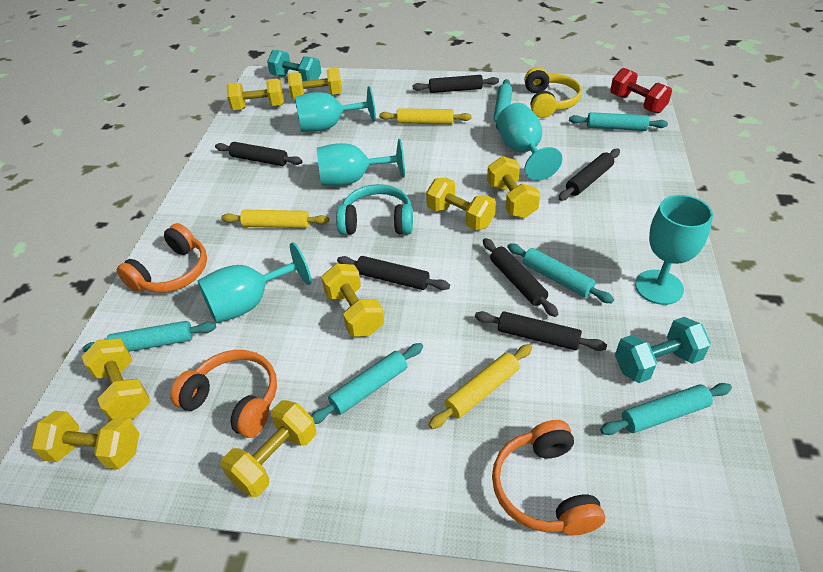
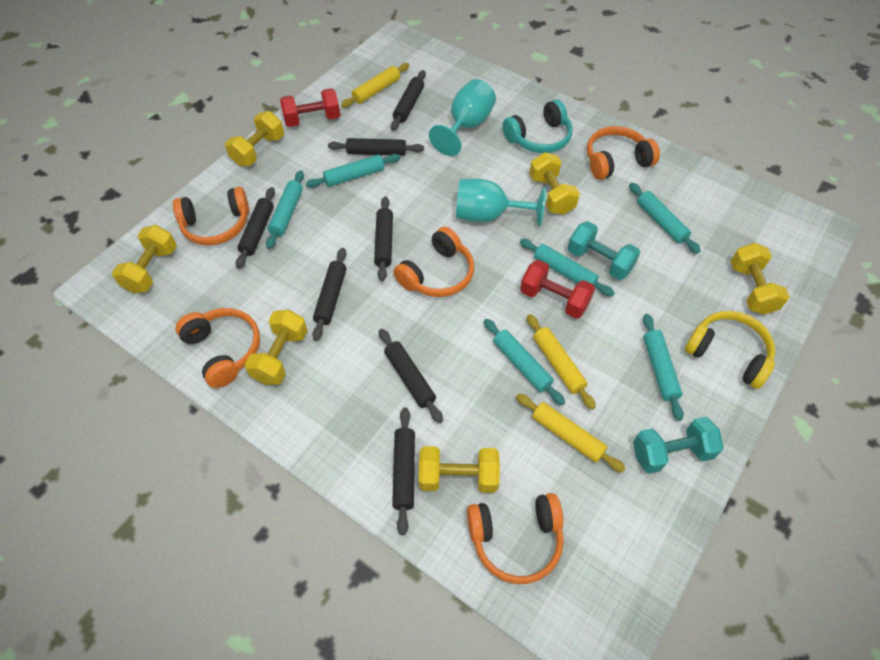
black rolling pin: [215,142,303,166] [337,256,450,290] [413,75,499,93] [475,311,607,351] [483,238,558,317] [559,149,620,201] = 6 -> [236,187,275,269] [312,248,346,341] [328,138,424,156] [374,196,393,281] [379,329,443,423] [391,70,426,131] [392,407,415,535] = 7
orange headphones: [117,223,207,293] [170,350,277,438] [492,420,605,535] = 3 -> [173,187,249,246] [176,308,260,388] [393,227,474,297] [467,493,564,584] [587,126,660,180] = 5
red dumbbell: [610,68,672,114] = 1 -> [280,88,340,127] [520,260,595,319] = 2
turquoise goblet: [198,242,312,323] [295,86,376,132] [317,139,405,186] [497,103,562,181] [635,195,713,305] = 5 -> [429,79,496,156] [456,178,546,227] = 2
yellow dumbbell: [31,411,139,469] [82,338,151,421] [220,400,316,497] [227,79,284,110] [287,67,342,99] [321,264,384,337] [426,178,496,230] [487,156,541,218] = 8 -> [112,225,177,293] [225,111,284,166] [245,310,308,385] [419,446,500,493] [529,152,580,215] [730,243,790,315] = 6

